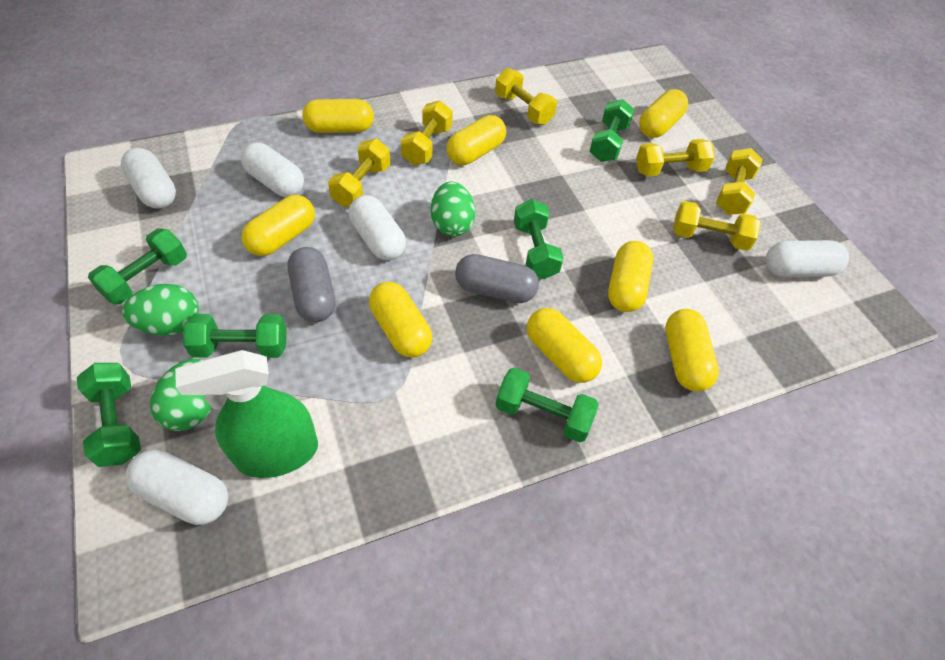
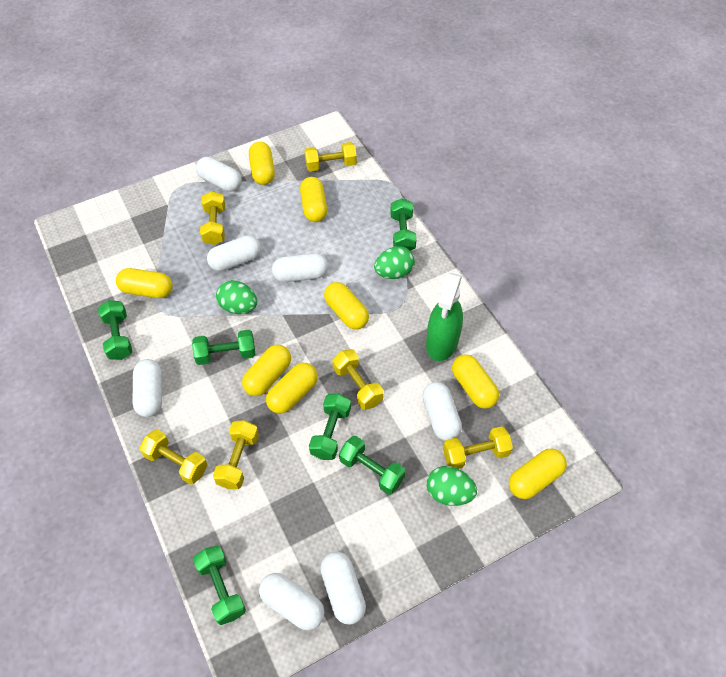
grey capsule: [287,247,335,322] [455,254,539,303] = 2 -> none = 0
white capsule: [121,148,176,209] [126,450,228,525] [241,143,304,197] [349,195,406,260] [766,240,849,277] = 5 -> [132,359,162,417] [196,157,242,192] [207,235,261,271] [259,573,325,630] [272,253,328,282] [320,552,366,625] [422,382,462,441] = 7

